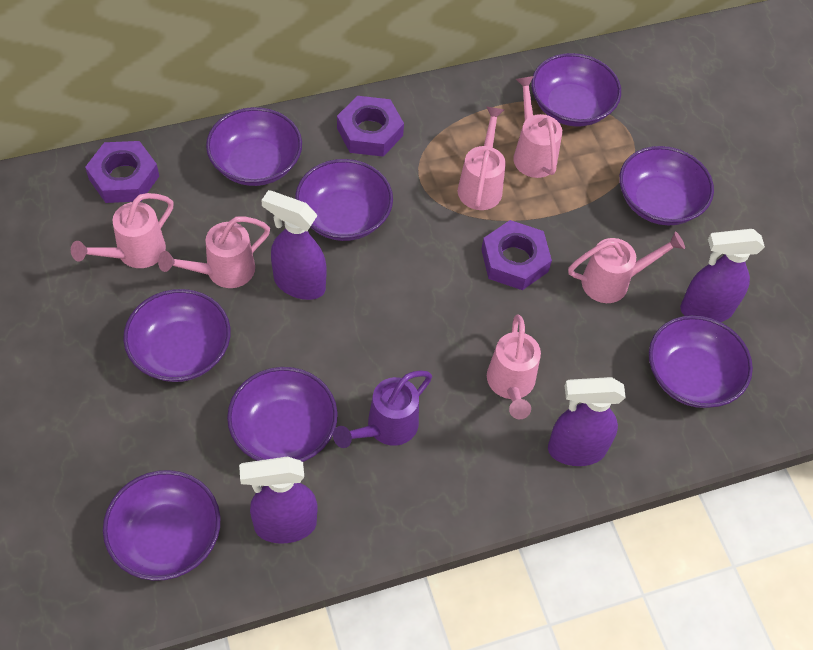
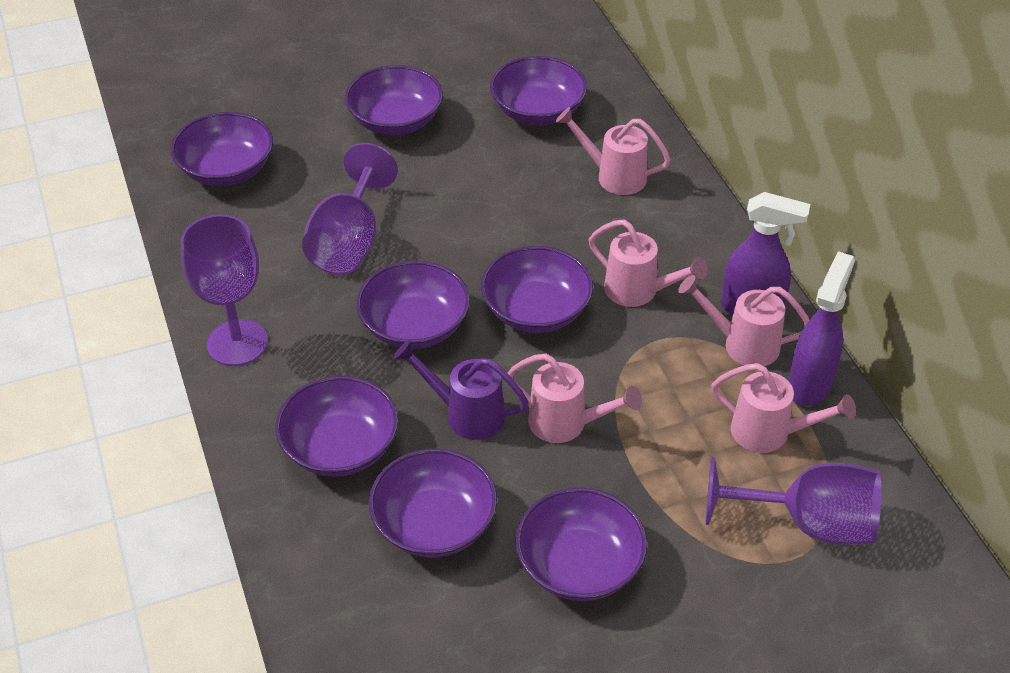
pink watering can: [71,193,174,268] [158,216,270,288] [458,107,506,210] [487,315,541,419] [513,76,562,178] [568,231,685,303] = 6 -> [508,353,642,443] [556,107,671,195] [588,220,708,307] [678,275,809,366] [711,363,856,453] = 5
purple goblet: none = 0 -> [181,214,268,366] [302,143,398,275] [706,456,881,545] = 3
purple nut: [85,141,159,203] [337,96,404,157] [481,220,552,290] = 3 -> none = 0
purple spray bottle: [239,457,318,543] [261,190,326,300] [548,377,626,466] [680,229,765,322] = 4 -> [721,192,810,316] [788,251,855,406] = 2

